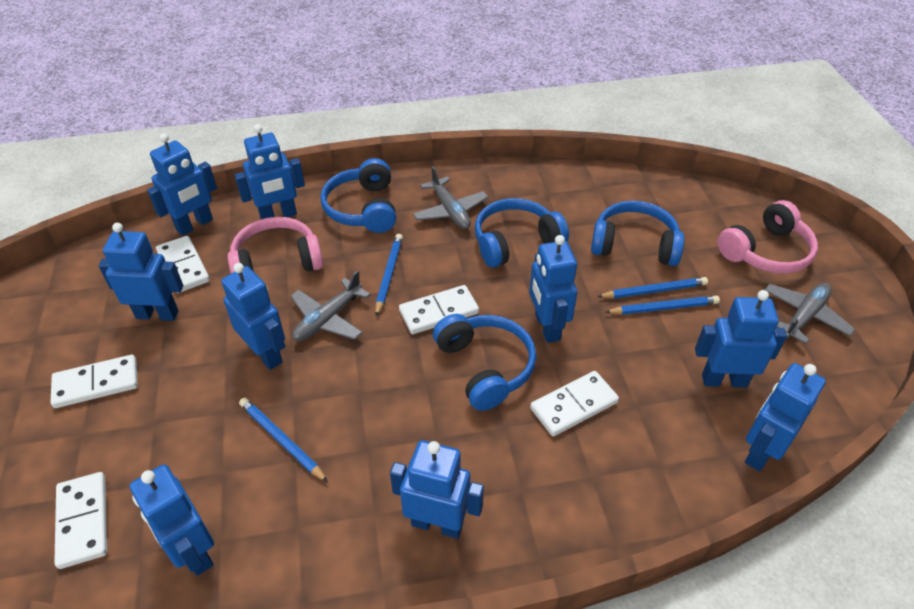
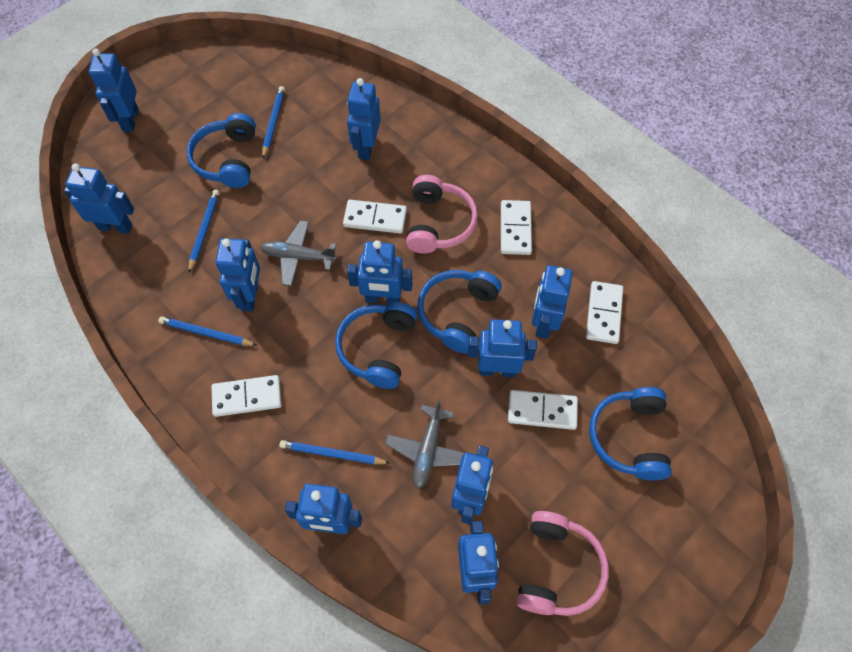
blue robot: [99,223,183,321] [130,464,214,576] [147,133,217,236] [221,263,285,370] [235,124,305,219] [390,440,484,539] [529,235,577,343] [695,290,787,388] [745,363,826,472] = 9 -> [64,164,134,234] [89,49,139,131] [215,238,260,311] [285,484,362,534] [347,78,381,160] [347,240,412,304] [451,446,493,524] [458,521,499,604] [468,319,537,377] [532,265,573,339] = 10
grey plane: [291,270,371,341] [413,166,488,229] [764,283,855,344] = 3 -> [260,220,337,286] [385,399,464,489] = 2

